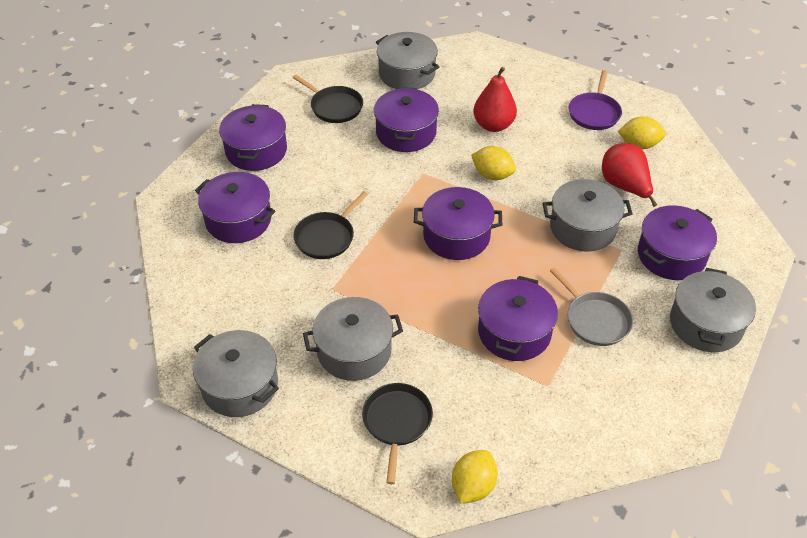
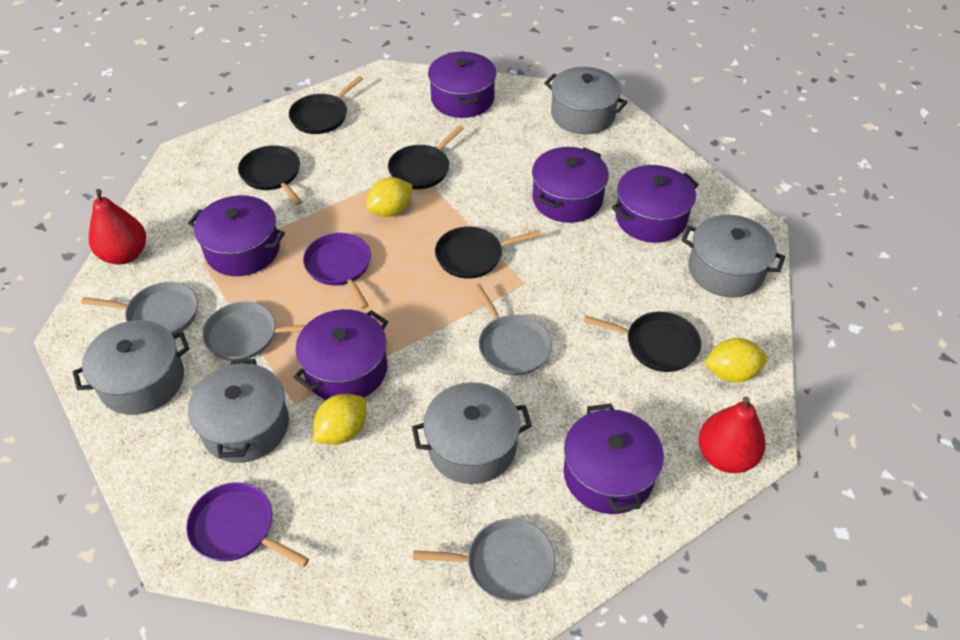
black pan: [293,75,363,123] [293,191,368,259] [362,383,433,484] = 3 -> [238,145,302,205] [289,76,363,134] [388,125,464,189] [435,226,541,279] [584,312,701,372] = 5
grey pan: [550,267,633,346] = 1 -> [81,282,198,335] [202,302,306,361] [413,519,555,602] [473,284,552,376] = 4
purple pan: [569,70,622,130] = 1 -> [186,482,309,567] [303,233,371,309] = 2

